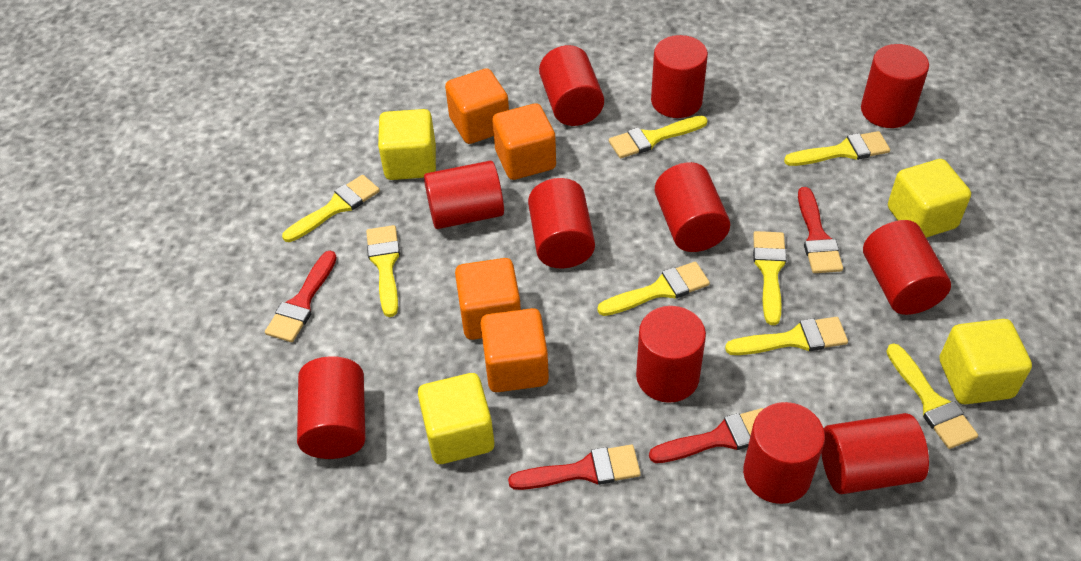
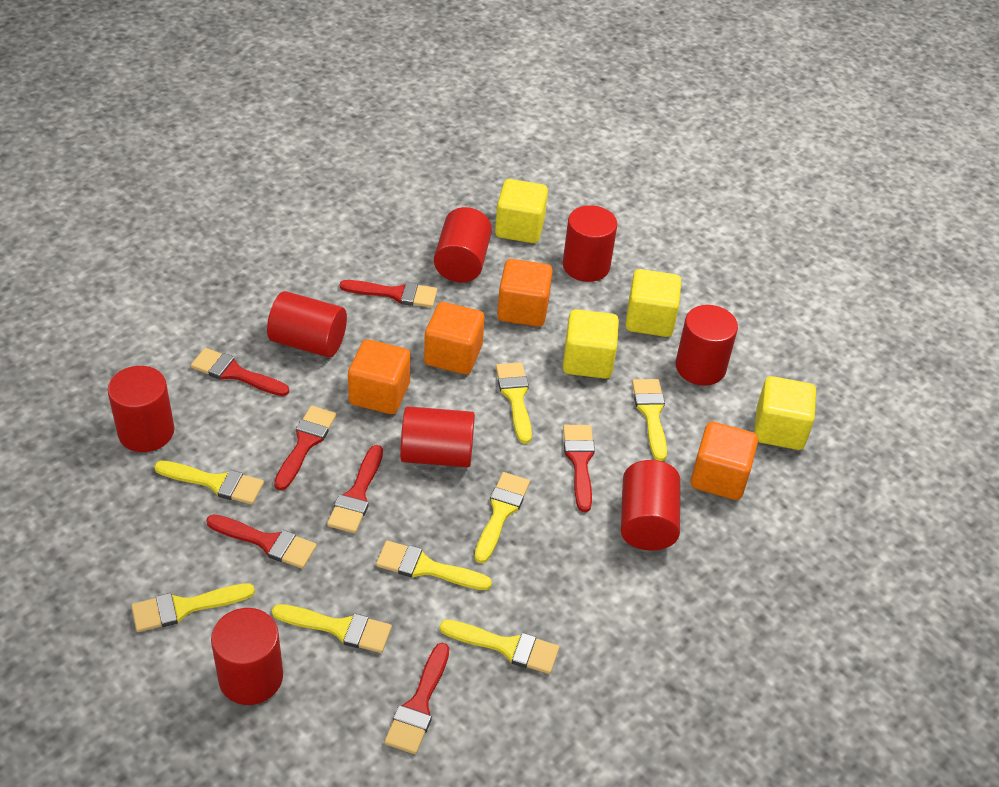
red brush: [265,251,337,342] [508,445,641,490] [649,408,764,463] [798,187,843,273] = 4 -> [191,348,289,396] [206,514,317,569] [274,406,336,491] [327,445,383,533] [340,280,437,308] [384,643,449,754] [563,425,595,512] = 7
red cylinder: [297,356,365,459] [424,161,504,229] [528,178,595,268] [539,45,604,126] [636,306,706,403] [651,35,708,118] [655,162,730,252] [743,402,825,504] [821,413,929,494] [861,44,929,128] [863,220,951,315] = 11 -> [107,366,174,452] [211,608,283,705] [267,291,347,358] [400,406,475,467] [434,207,492,282] [563,205,617,282] [621,460,680,550] [676,305,738,386] = 8

